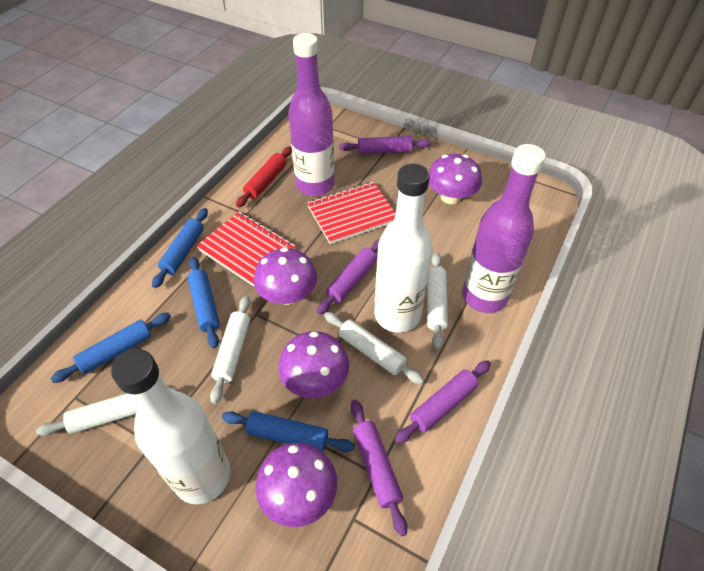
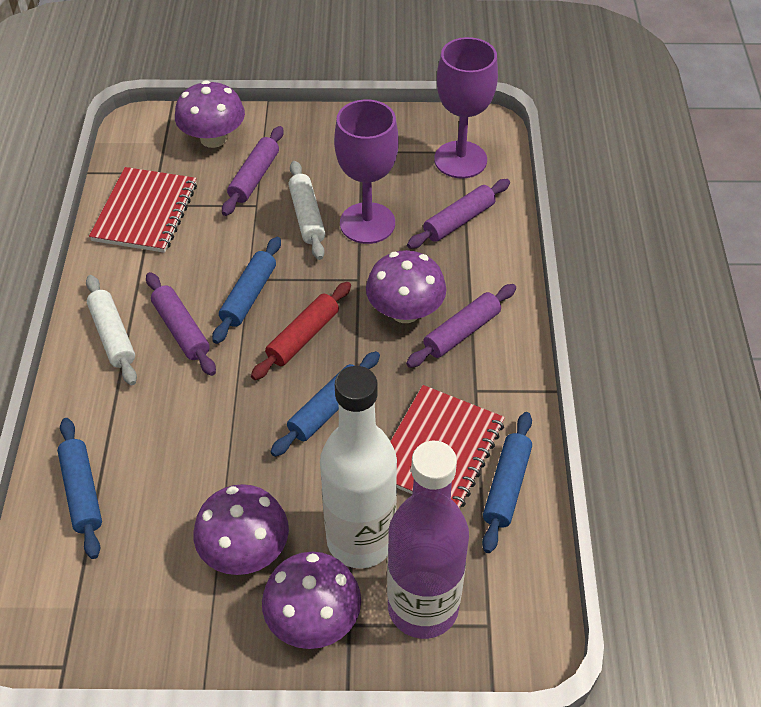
purple bottle: [288,33,335,196] [462,144,546,313] = 2 -> [387,441,469,639] = 1
purple goblet: none = 0 -> [334,100,399,244] [434,37,498,178] = 2
white bottle: [111,349,230,504] [374,164,433,333] = 2 -> [320,366,397,569] = 1
white rolling pin: [36,387,176,436] [210,295,250,404] [324,312,424,385] [427,253,448,349] = 4 -> [86,275,137,385] [288,161,326,260] = 2

